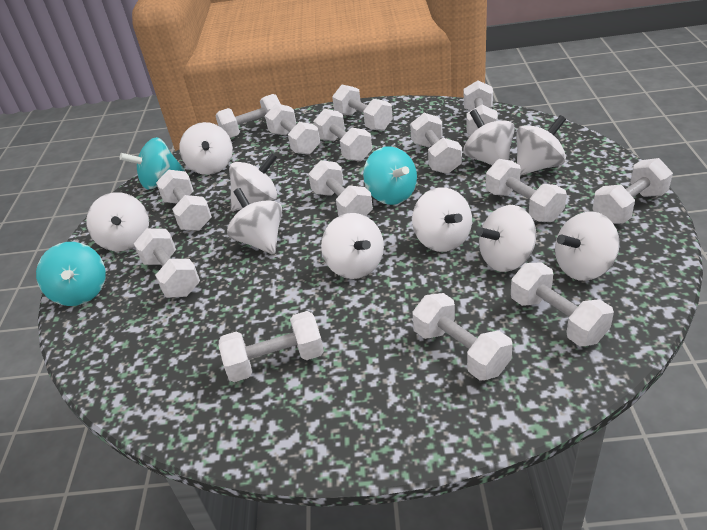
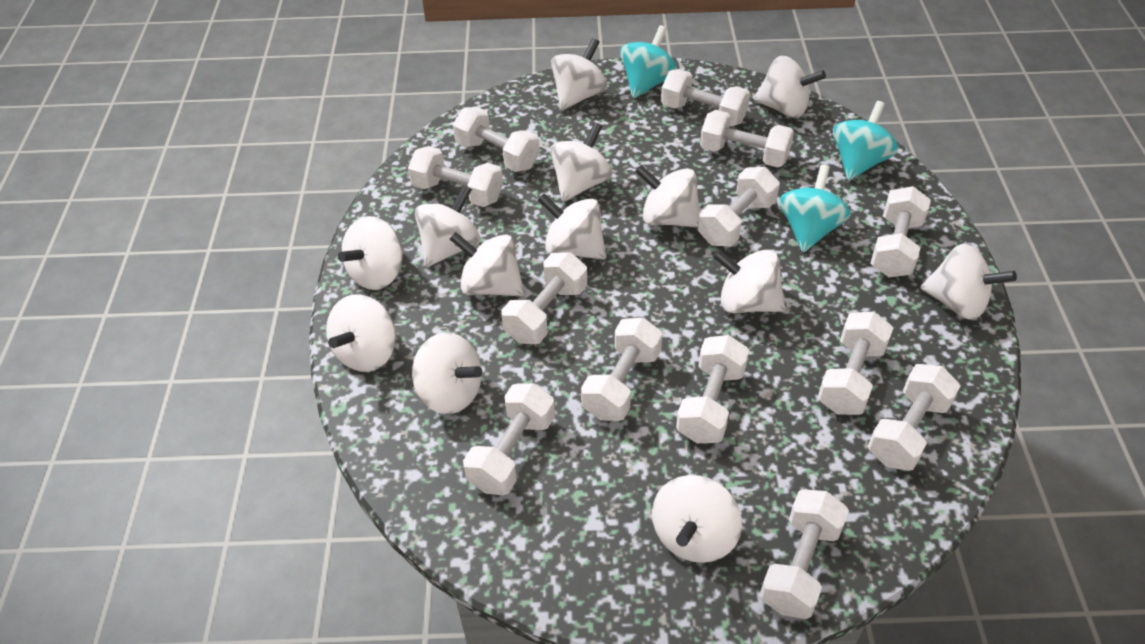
white dumbbell: [134,228,200,298] [156,170,212,231] [215,94,281,138] [219,311,324,382] [265,104,320,155] [308,160,373,216] [313,109,372,161] [332,85,393,131] [410,113,462,174] [412,293,513,381] [464,80,498,135] [486,159,567,222] [511,262,614,346] [593,158,673,224] = 14 -> [408,146,503,207] [453,107,540,172] [463,383,555,495] [501,252,587,344] [581,318,663,421] [661,69,750,127] [676,335,749,443] [698,167,780,246] [700,110,794,167] [760,489,849,619] [818,312,893,415] [868,364,960,471] [870,186,931,277] = 13
white spinning top: [86,192,149,251] [179,122,233,175] [227,188,282,254] [229,152,277,211] [321,213,384,279] [412,187,472,252] [463,109,515,165] [476,205,536,272] [516,115,566,176] [555,211,620,281] = 10 -> [326,294,396,372] [338,216,403,290] [412,332,482,414] [415,185,480,267] [450,232,525,296] [538,193,606,260] [550,122,612,202] [551,38,607,110] [635,165,700,228] [652,475,742,563] [713,249,786,313] [753,56,826,118] [920,243,1017,320] = 13

